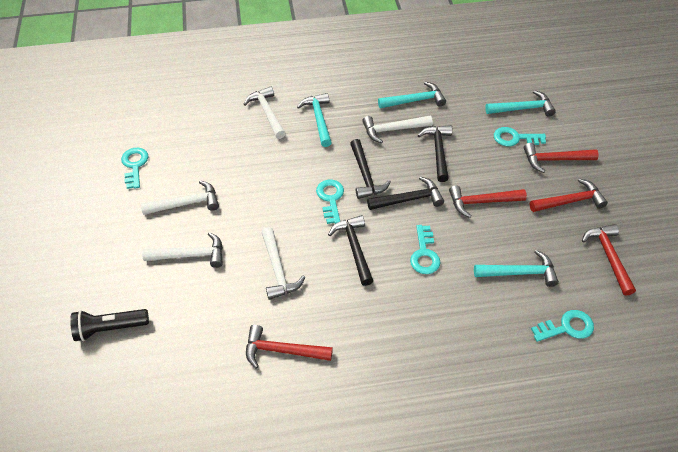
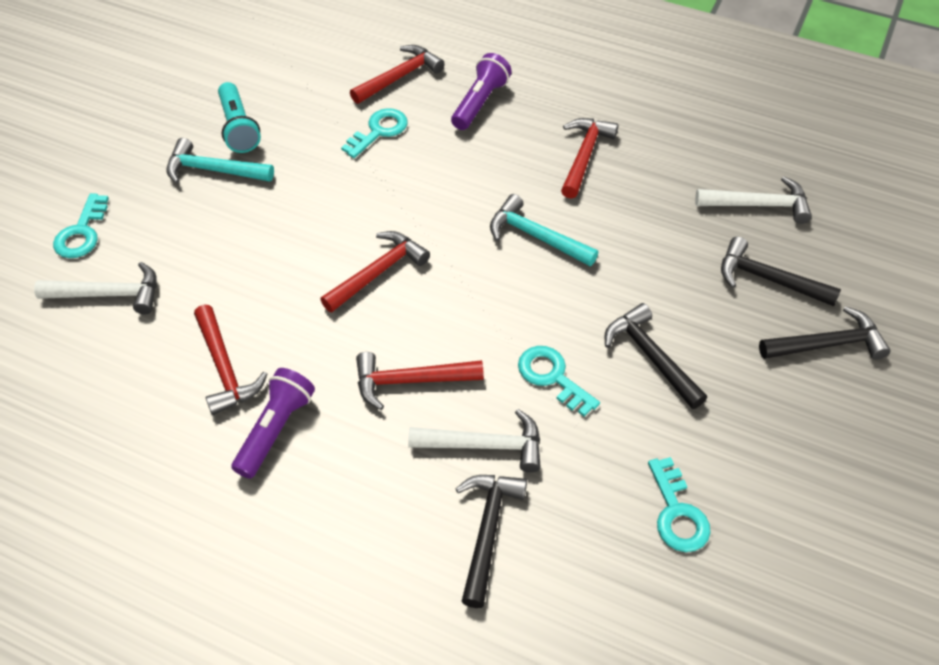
black flashlight: [70,309,149,341] = 1 -> none = 0
purple flashlight: none = 0 -> [231,368,315,479] [451,53,512,130] = 2
turquoise flashlight: none = 0 -> [218,82,261,153] = 1
turquoise hammer: [297,93,332,147] [378,82,446,108] [474,250,559,287] [485,90,556,117] = 4 -> [166,138,274,183] [490,194,598,266] = 2
turquoise key: [121,148,148,189] [316,180,344,224] [410,225,440,274] [494,127,546,146] [531,310,594,342] = 5 -> [53,193,109,258] [341,108,408,158] [518,346,600,416] [648,457,711,552] = 4
white hammer: [141,180,219,215] [142,232,223,268] [243,86,286,139] [261,227,305,300] [362,116,433,143] = 5 -> [34,262,157,314] [408,409,541,473] [695,177,812,224] = 3

